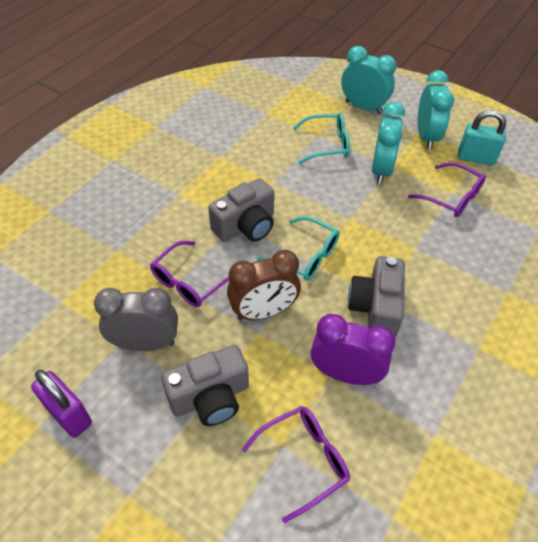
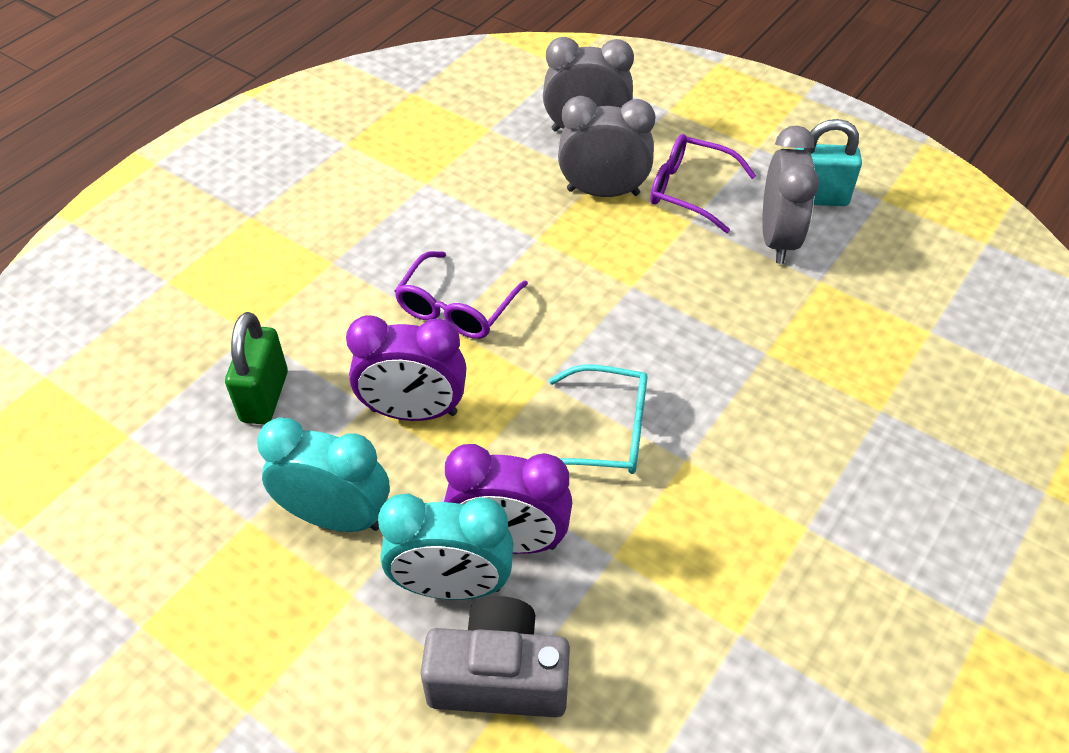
brown clock: [227,250,301,321] = 1 -> none = 0
green padlock: none = 0 -> [225,312,288,425] = 1
grey camera: [161,345,249,426] [208,178,274,242] [348,256,405,338] = 3 -> [420,596,570,717] = 1
grey clock: [94,288,178,351] = 1 -> [543,37,634,132] [558,96,656,197] [762,126,819,264] = 3
purple clock: [311,314,395,385] = 1 -> [346,315,467,421] [444,444,572,554] = 2
purple glasses: [150,241,229,307] [242,406,350,523] [408,162,486,217] = 3 -> [394,251,528,339] [650,134,756,233] = 2
purple padlock: [31,370,92,438] = 1 -> none = 0
turquoise clock: [341,46,396,114] [372,102,405,184] [418,70,454,150] = 3 -> [257,417,390,532] [378,494,513,600] = 2
turquoise glasses: [257,216,339,281] [293,113,350,164] = 2 -> [549,364,648,474] = 1

